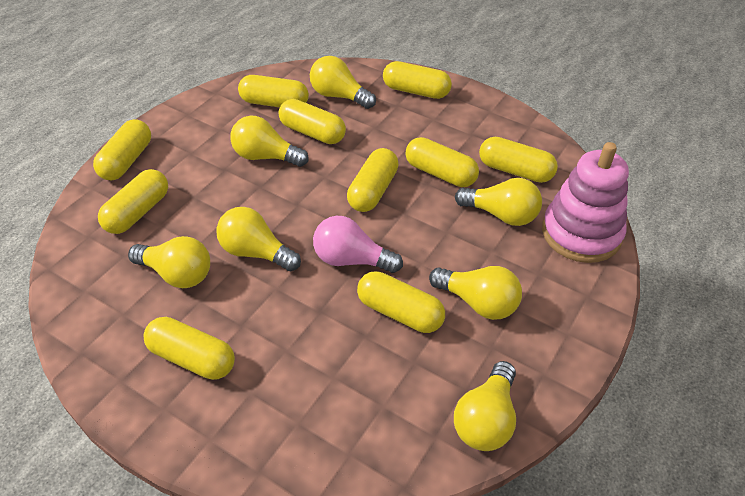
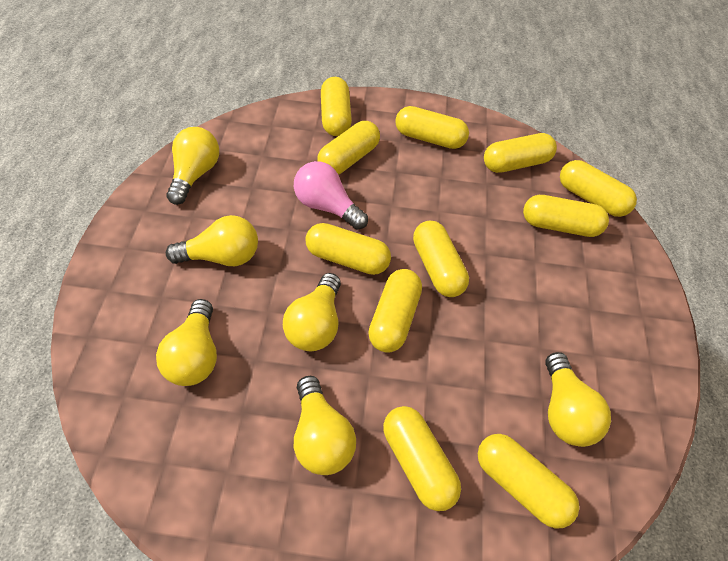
pink stacking toy: [542,142,629,263] = 1 -> none = 0
yellow capsule: [93,119,151,181] [98,169,168,234] [143,317,235,380] [238,75,309,107] [279,99,346,144] [347,148,399,212] [357,271,445,333] [383,61,452,99] [405,137,479,187] [479,137,558,183] = 10 -> [305,223,391,275] [317,121,380,175] [321,77,352,136] [368,269,422,353] [383,406,461,511] [395,106,469,149] [413,221,469,297] [478,434,580,529] [484,133,557,173] [523,195,609,237] [560,160,637,217] = 11
yellow light bulb: [128,236,210,288] [216,207,301,271] [230,116,309,167] [310,56,376,109] [429,266,522,320] [454,361,516,451] [455,178,542,226] = 7 -> [156,299,217,386] [166,127,219,205] [166,215,258,266] [283,273,341,351] [294,376,356,475] [545,352,611,447] = 6

